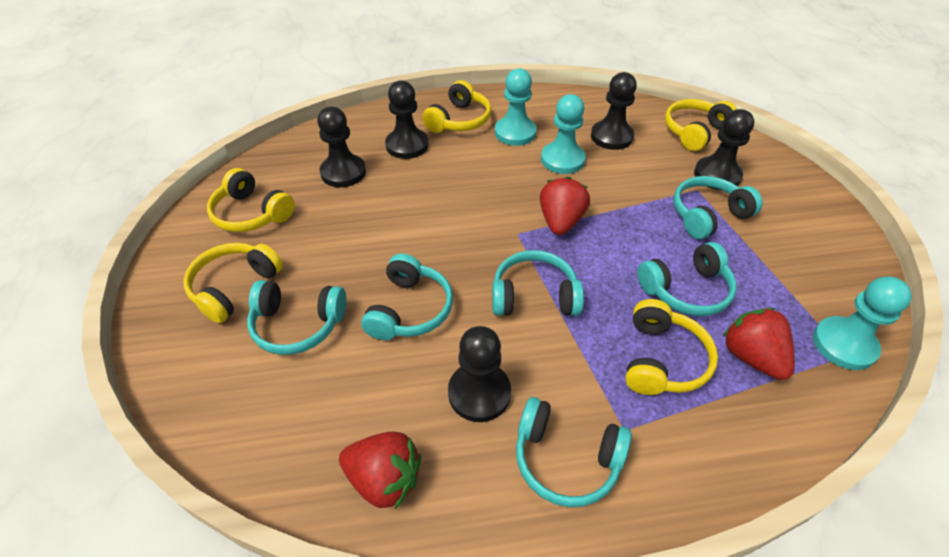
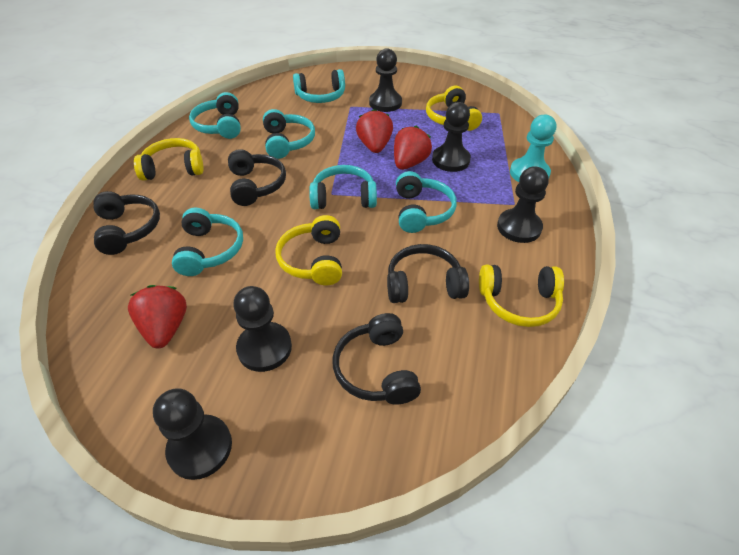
black headphones: none = 0 -> [93,191,160,255] [228,149,286,206] [333,313,421,405] [387,244,469,303] = 4
turquoise pawn: [495,68,537,146] [541,94,586,174] [813,276,912,370] = 3 -> [510,115,556,182] = 1
yellow headphones: [183,243,283,323] [207,168,295,232] [422,80,491,133] [625,299,718,395] [665,99,737,151] = 5 -> [134,138,204,181] [275,215,342,286] [426,86,482,131] [479,265,564,327] = 4

